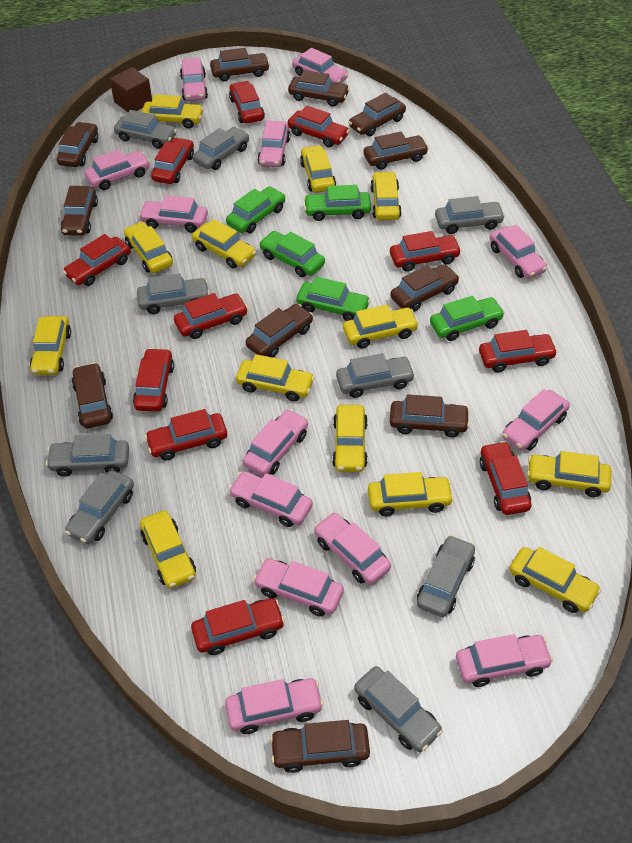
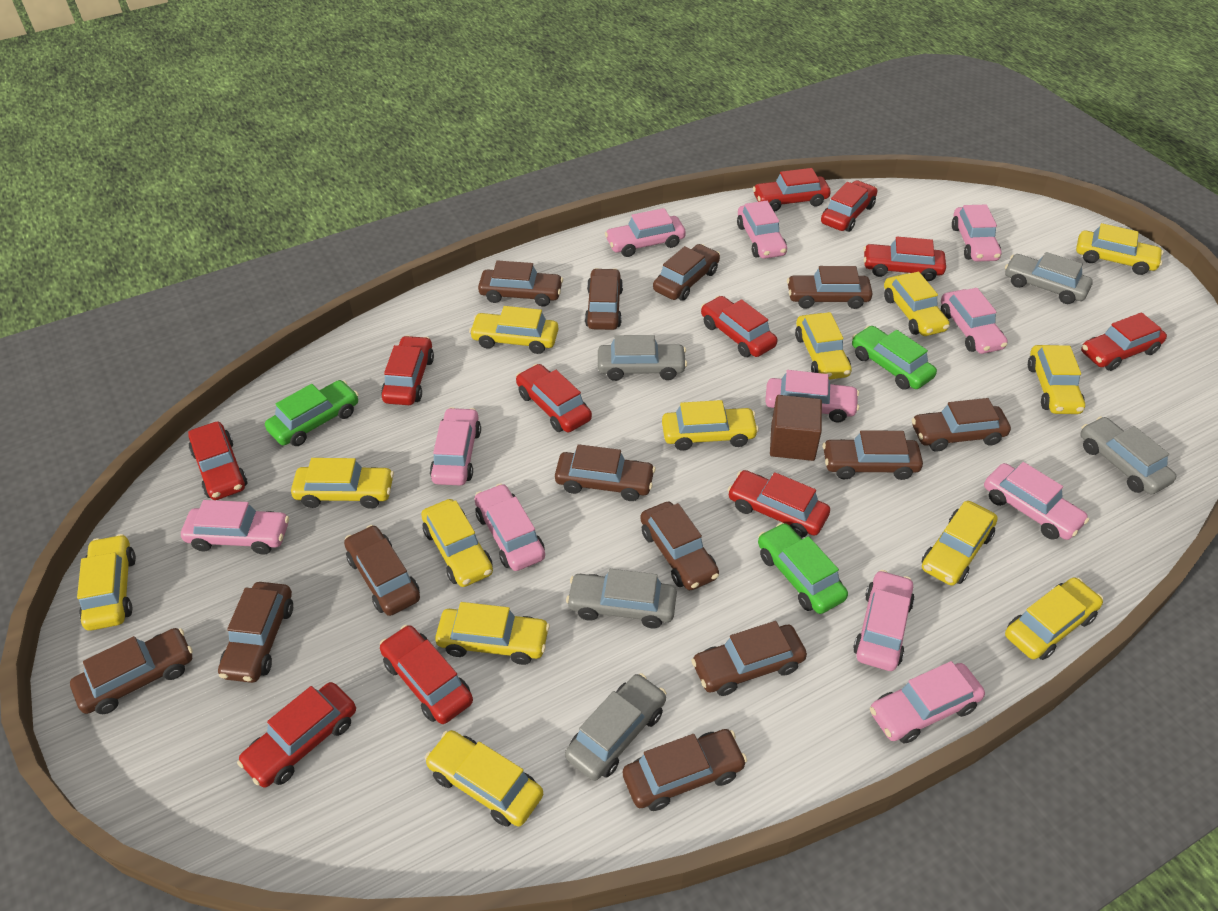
brown car: [57,122,98,167] [61,186,98,236] [72,363,113,428] [210,48,270,82] [246,304,313,358] [270,720,370,773] [288,70,350,107] [348,93,406,136] [364,132,429,170] [390,264,460,312] [390,394,470,438] = 11 -> [70,628,193,714] [218,582,293,683] [344,525,420,616] [478,261,563,307] [555,444,655,501] [585,268,623,330] [623,729,747,811] [640,501,719,590] [653,244,720,301] [691,621,807,696] [787,266,873,309] [822,430,923,480] [912,398,1011,452] = 13
green car: [226,186,286,233] [259,231,325,277] [296,277,371,321] [304,185,371,221] [430,296,505,341] = 5 -> [265,380,359,446] [758,522,848,614] [852,326,937,390] = 3
grey car: [46,434,129,477] [65,470,134,544] [114,110,177,149] [137,273,210,314] [193,127,249,170] [336,353,415,398] [354,666,443,752] [417,535,475,617] [435,196,505,234] = 9 -> [565,673,667,781] [566,569,677,628] [598,335,687,381] [1005,252,1093,304] [1080,416,1176,495] = 5
pink car: [84,149,150,190] [139,195,208,233] [180,58,208,101] [225,678,324,734] [229,471,313,527] [243,409,308,476] [253,558,344,617] [257,121,290,167] [292,48,348,83] [314,512,391,585] [456,634,553,687] [490,225,548,279] [502,389,570,451] = 13 -> [181,500,289,555] [430,407,481,485] [475,483,545,571] [605,208,686,257] [737,201,787,259] [765,370,859,422] [853,570,915,671] [870,661,985,744] [941,288,1008,354] [952,205,1002,262] [984,462,1089,540] = 11

